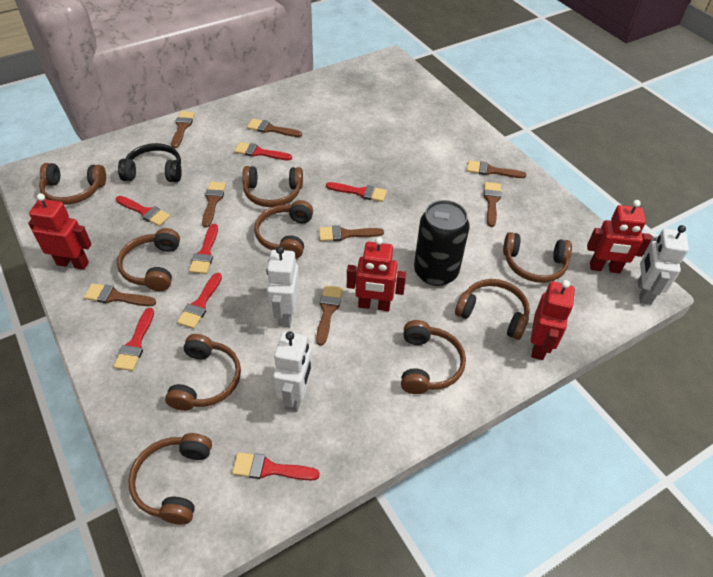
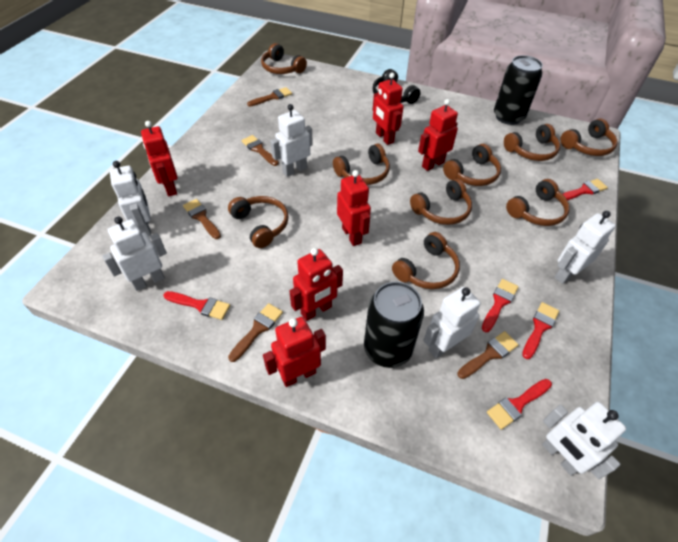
black can: [414,200,470,286] = 1 -> [364,282,424,368] [494,55,543,125] = 2
brown brush: [84,283,156,306] [171,111,195,148] [202,182,226,228] [247,119,302,137] [316,285,343,346] [319,225,384,241] [467,160,527,178] [484,182,501,227] = 8 -> [183,199,221,239] [228,303,283,362] [241,135,279,166] [247,87,292,106] [457,331,519,379] = 5
red brush: [113,308,154,371] [116,196,170,226] [177,273,222,329] [189,224,218,274] [232,452,320,480] [234,142,292,160] [326,182,387,202] = 7 -> [163,291,230,320] [482,279,519,332] [487,379,552,430] [522,302,559,359] [563,179,608,200] = 5
red robot: [28,193,92,270] [347,237,406,311] [531,280,575,360] [587,200,652,274] = 4 -> [141,121,178,196] [263,317,326,387] [290,248,343,321] [337,170,371,246] [373,73,403,145] [418,99,458,171] = 6
white robot: [266,246,300,327] [273,331,312,412] [638,225,689,305] = 3 -> [102,217,167,291] [110,161,151,236] [270,104,313,177] [424,287,481,358] [542,402,626,479] [554,211,616,284] = 6

